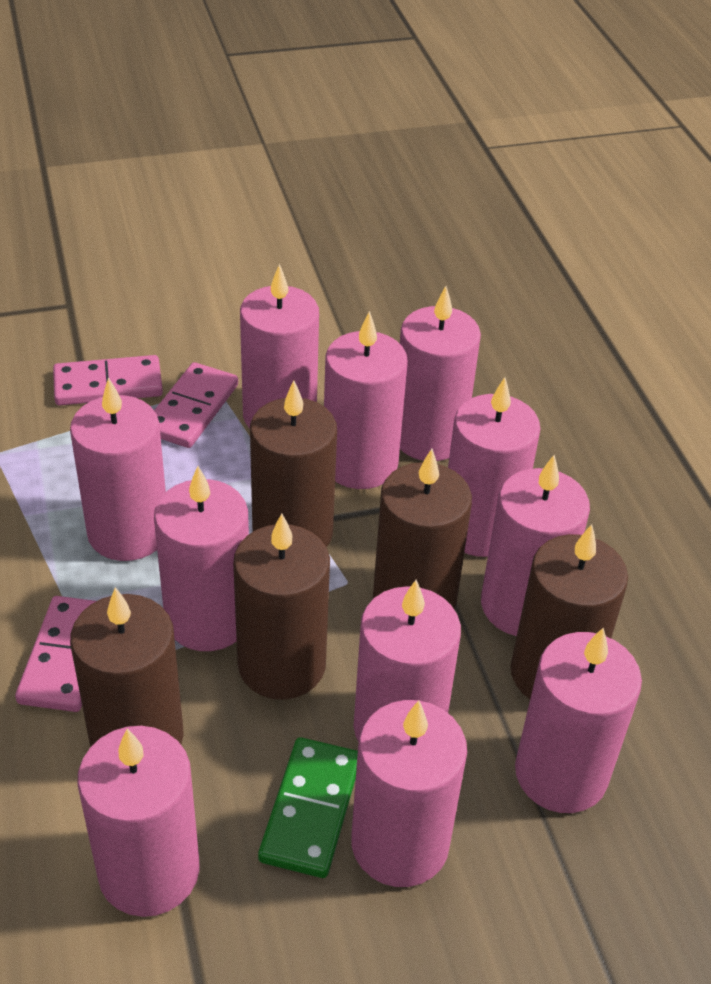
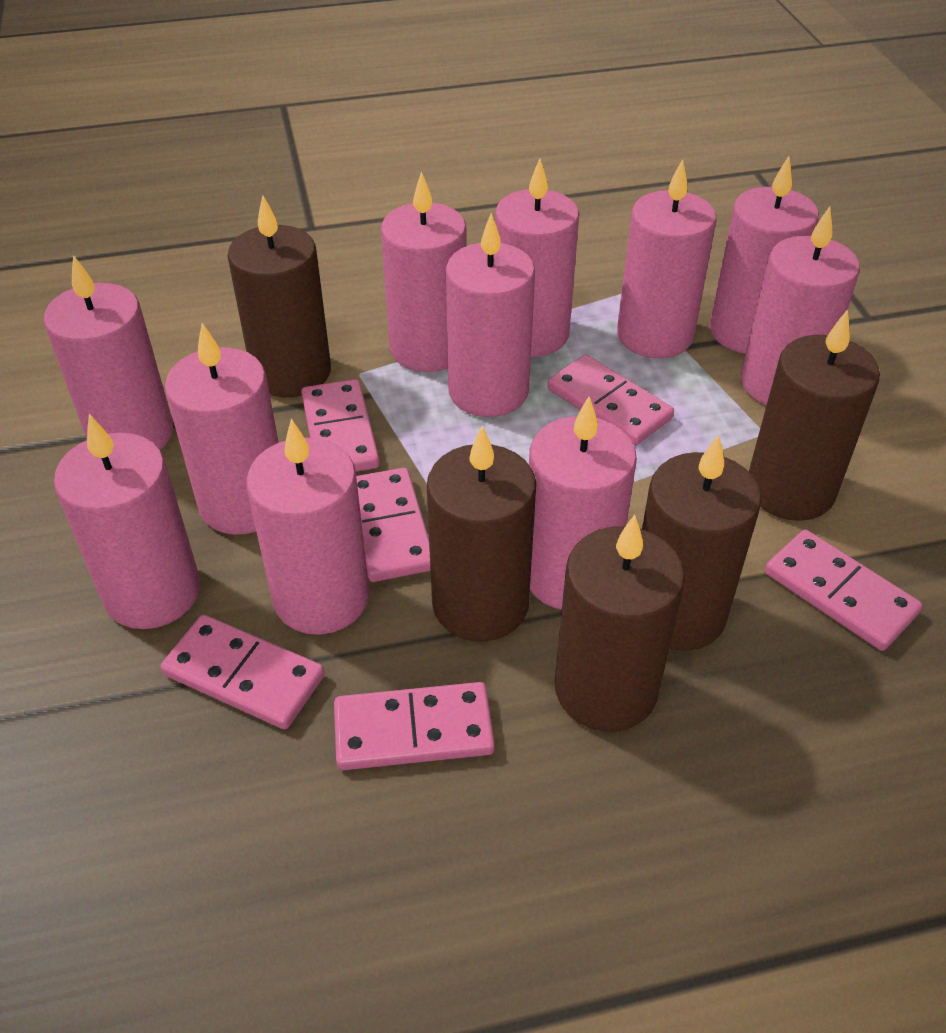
green domino: [258,737,358,878] = 1 -> none = 0
pink domino: [15,596,96,712] [53,355,163,405] [154,362,238,448] = 3 -> [161,615,325,729] [301,379,380,472] [334,682,495,770] [356,468,430,582] [548,355,674,445] [765,529,923,651] = 6

